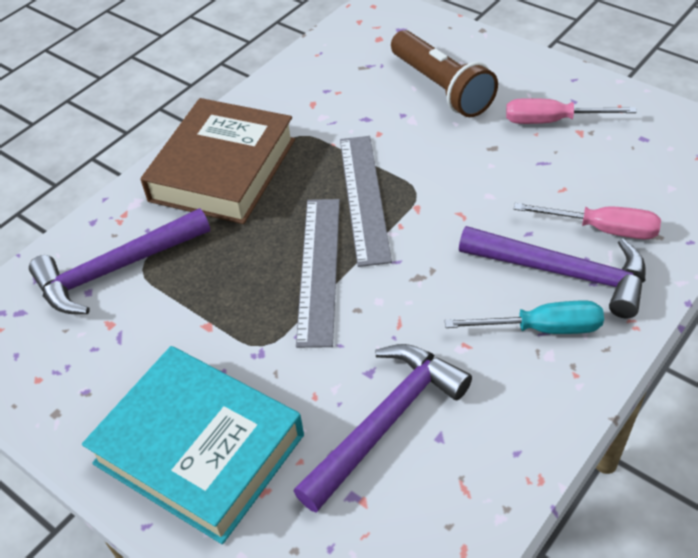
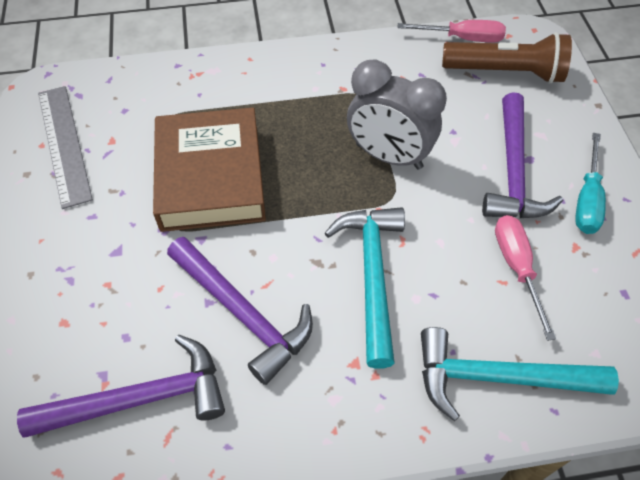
grey clock: none = 0 -> [347,59,447,170] = 1
grey ruler: [296,199,340,348] [340,136,392,267] = 2 -> [38,86,93,209] = 1
turquoise book: [82,346,304,544] = 1 -> none = 0
turquoise hammer: none = 0 -> [325,207,405,369] [421,327,619,421] = 2

